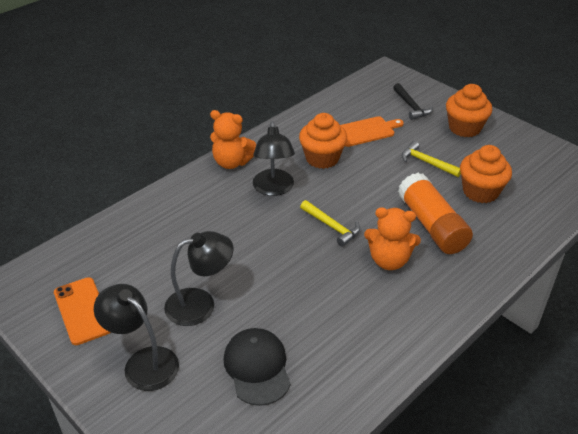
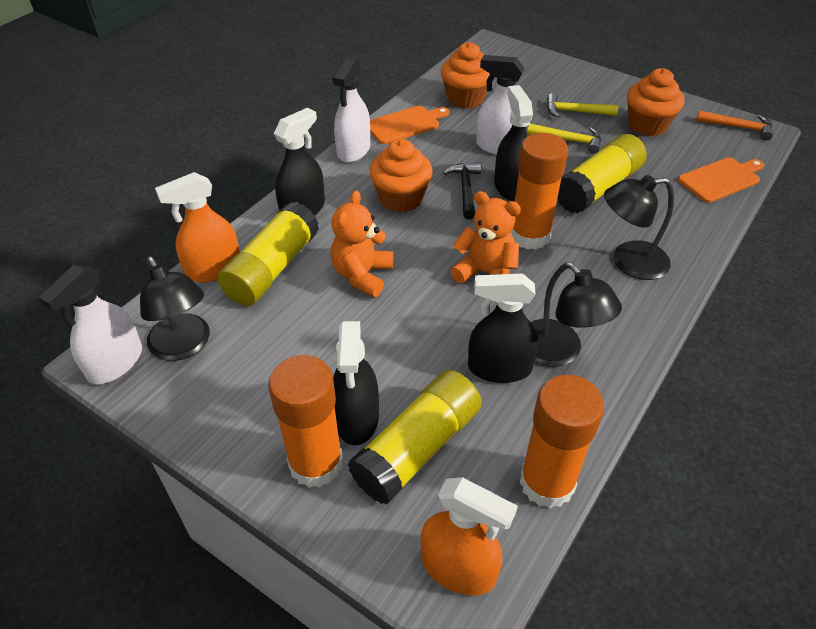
black cap: [224,328,291,406] = 1 -> none = 0
black spray bottle: none = 0 -> [274,108,325,215] [333,321,379,445] [468,273,539,383] [494,85,533,202] = 4
orange cutting board: [340,116,404,147] = 1 -> [370,106,449,144] [678,157,764,203] = 2
orange glue stick: [398,173,473,254] = 1 -> [268,355,343,488] [511,133,568,250] [520,375,604,509] = 3
orange hammer: none = 0 -> [696,110,773,141] = 1
orange phone: [54,277,111,345] = 1 -> none = 0
orange spray bottle: none = 0 -> [155,172,240,283] [421,477,518,596] = 2
white spray bottle: none = 0 -> [38,265,142,384] [332,58,370,163] [476,55,527,155] = 3
yellow glue stick: none = 0 -> [218,202,319,306] [348,370,482,504] [557,134,647,214] = 3

